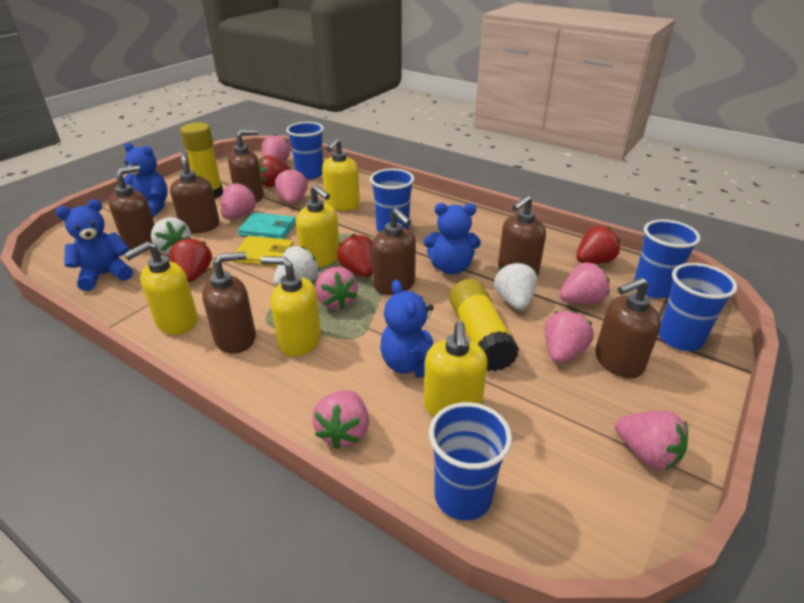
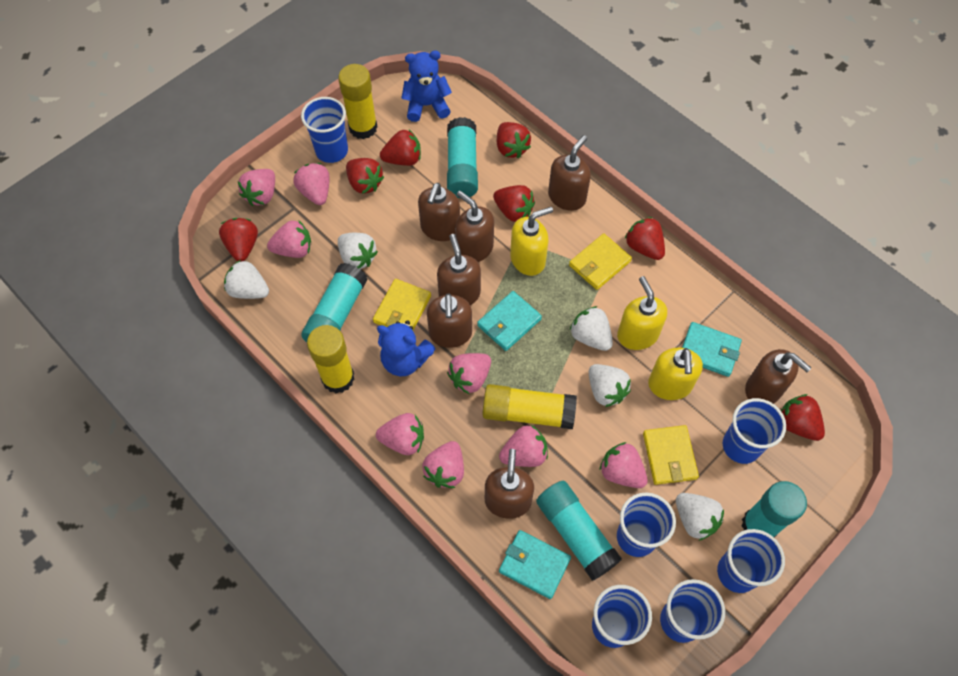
blue cup: [286,122,324,179] [370,169,414,232] [429,402,512,521] [634,219,701,298] [659,263,737,351] = 5 -> [301,97,348,163] [592,585,652,648] [617,492,676,557] [660,579,725,643] [717,529,785,593] [723,398,786,464] = 6
blue teddy bear: [56,199,133,291] [124,142,168,217] [380,280,434,378] [424,203,481,275] = 4 -> [377,320,435,376] [401,51,452,122] = 2
red strawberry: [169,237,212,282] [259,155,290,187] [337,234,373,277] [576,226,620,264] = 4 -> [219,218,258,262] [346,158,384,194] [380,130,421,166] [493,185,535,222] [497,122,531,158] [625,217,665,260] [781,394,825,441] = 7
turquoise glue stick: none = 0 -> [301,263,368,342] [447,117,478,198] [536,481,622,581] [742,481,807,537] = 4
turquoise wallet: [238,212,296,239] = 1 -> [477,291,542,351] [499,530,571,599] [682,322,742,377] = 3
white strawberry: [151,217,191,255] [273,246,320,286] [494,261,537,310] = 3 -> [224,260,269,299] [338,233,378,269] [570,306,613,351] [589,364,631,407] [676,493,724,541] = 5
yellow glue stick: [180,122,223,199] [450,279,519,371] = 2 -> [307,325,355,393] [338,64,377,139] [482,384,577,429] = 3
yellow soap dispenser: [124,242,198,335] [261,256,321,357] [296,184,339,267] [322,138,360,211] [424,321,487,417] = 5 -> [510,207,553,276] [617,276,667,350] [648,348,703,400] = 3
yellow wallet: [233,236,294,267] = 1 -> [373,279,431,330] [569,233,632,290] [643,425,699,485] = 3

